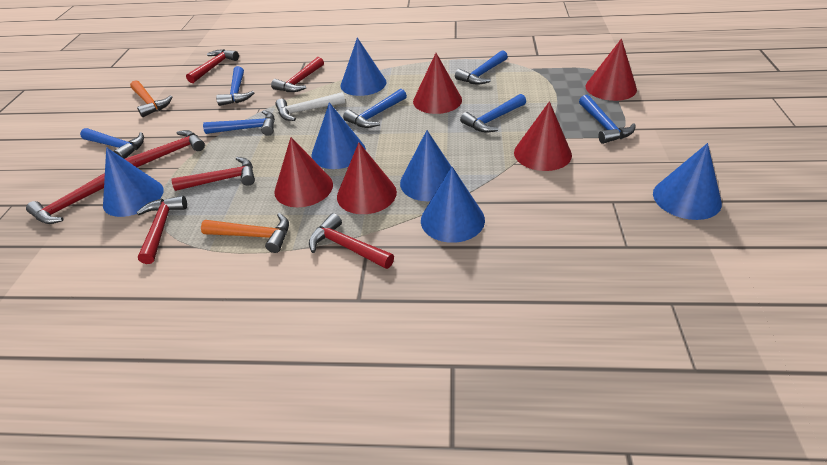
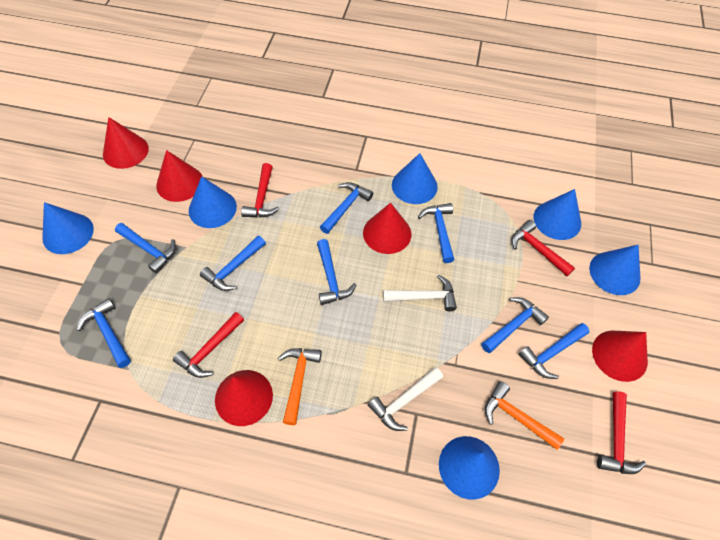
blue hammer: [80,128,144,159] [203,110,275,136] [216,66,254,106] [343,89,407,128] [455,50,508,85] [460,94,526,133] [579,95,636,144] = 7 -> [77,298,131,368] [115,223,176,273] [200,236,266,291] [317,239,356,305] [320,182,373,234] [418,203,455,263] [481,297,549,353] [519,323,589,379] = 8
red hammer: [26,173,105,224] [125,130,205,167] [137,196,187,264] [172,157,255,191] [186,49,239,83] [271,57,324,92] [309,213,394,269] = 7 -> [173,312,244,378] [241,163,279,217] [512,220,575,276] [597,392,646,474] = 4
white hammer: [275,92,345,121] = 1 -> [368,367,443,431] [383,274,457,311] = 2

